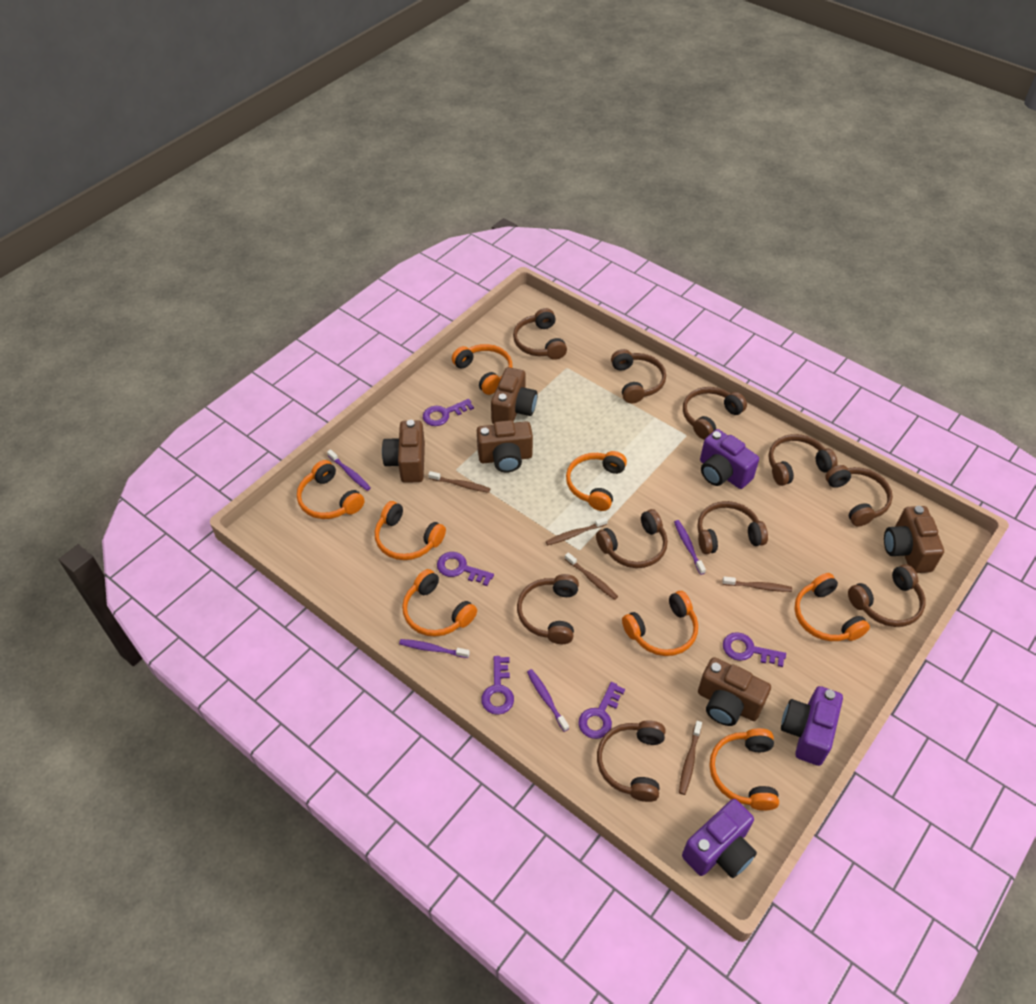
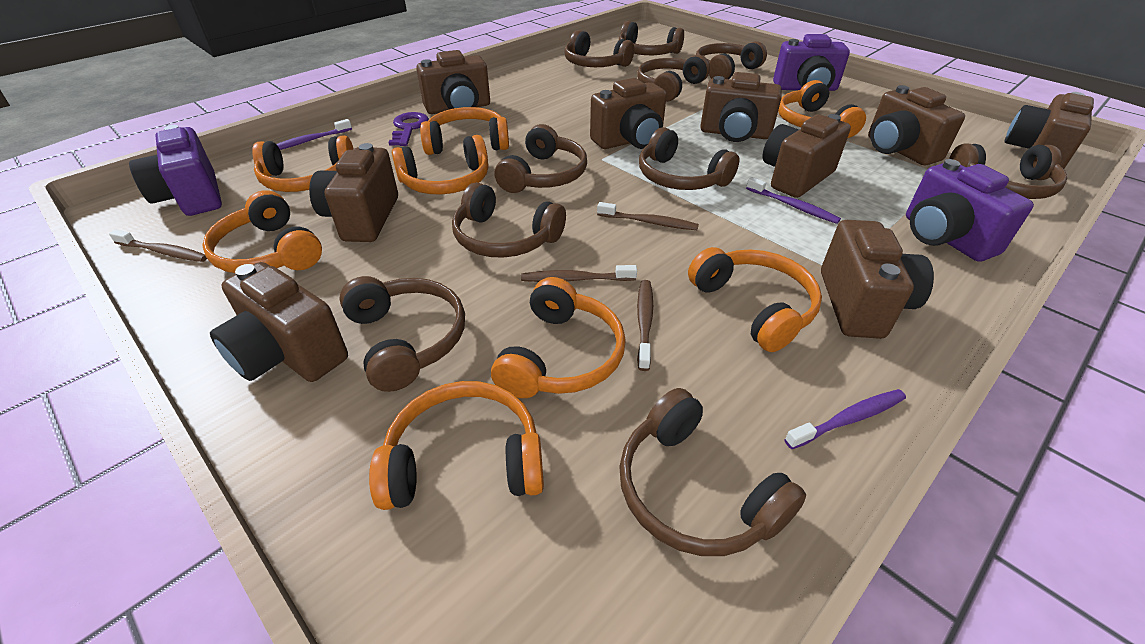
brown camera: [382,420,425,483] [477,420,533,473] [491,367,538,424] [698,657,771,726] [884,506,944,573] = 5 -> [210,262,348,382] [309,143,398,242] [416,50,490,114] [590,78,667,149] [700,72,782,142] [763,114,851,198] [821,220,934,339] [868,85,965,166] [1005,92,1094,169] = 9
brown toothbrush: [428,471,491,493] [546,517,608,545] [565,552,618,600] [679,721,702,795] [722,576,792,592] = 5 -> [109,230,207,262] [521,265,637,282] [597,202,699,230] [637,280,653,371] = 4
purple key: [423,399,474,426] [437,552,494,586] [481,656,514,715] [578,682,625,739] [723,632,786,667] = 5 -> [388,112,429,146] = 1
purple toothbrush: [327,449,371,491] [399,639,470,658] [527,669,569,732] [674,520,706,575] = 4 -> [277,119,352,150] [746,177,841,224] [784,389,906,449] = 3

